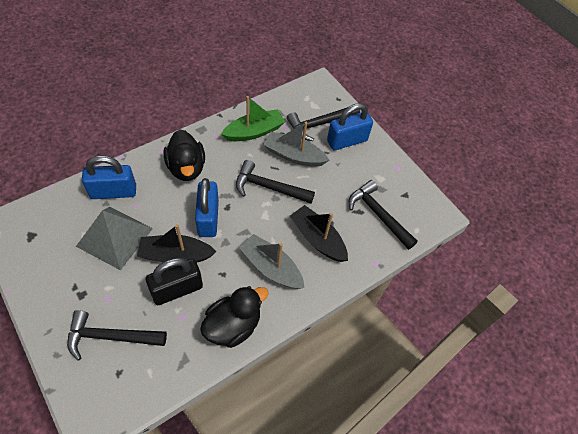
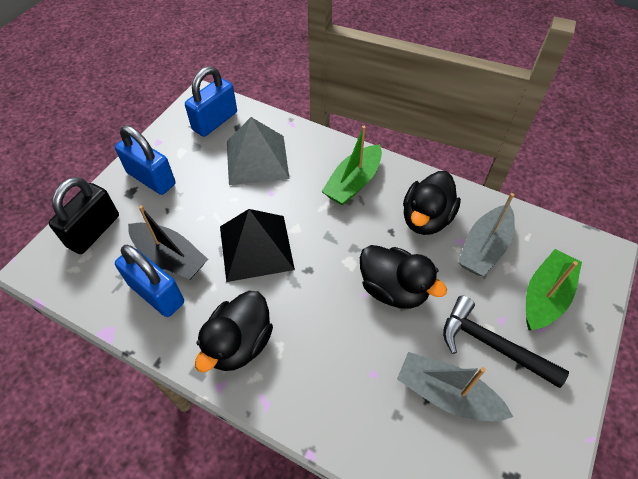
black boat: [137,224,216,262] [290,205,348,262] = 2 -> [128,205,208,280] = 1
black duck: [164,129,205,181] [200,286,269,348] = 2 -> [195,291,273,372] [360,245,447,309] [403,171,461,235] = 3
black hammer: [67,310,167,361] [236,160,315,204] [287,107,360,141] [349,180,418,250] = 4 -> [443,296,569,388] = 1
black pyramid: none = 0 -> [220,209,295,282] = 1
green boat: [221,96,285,141] = 1 -> [321,126,382,206] [526,249,582,330] = 2

